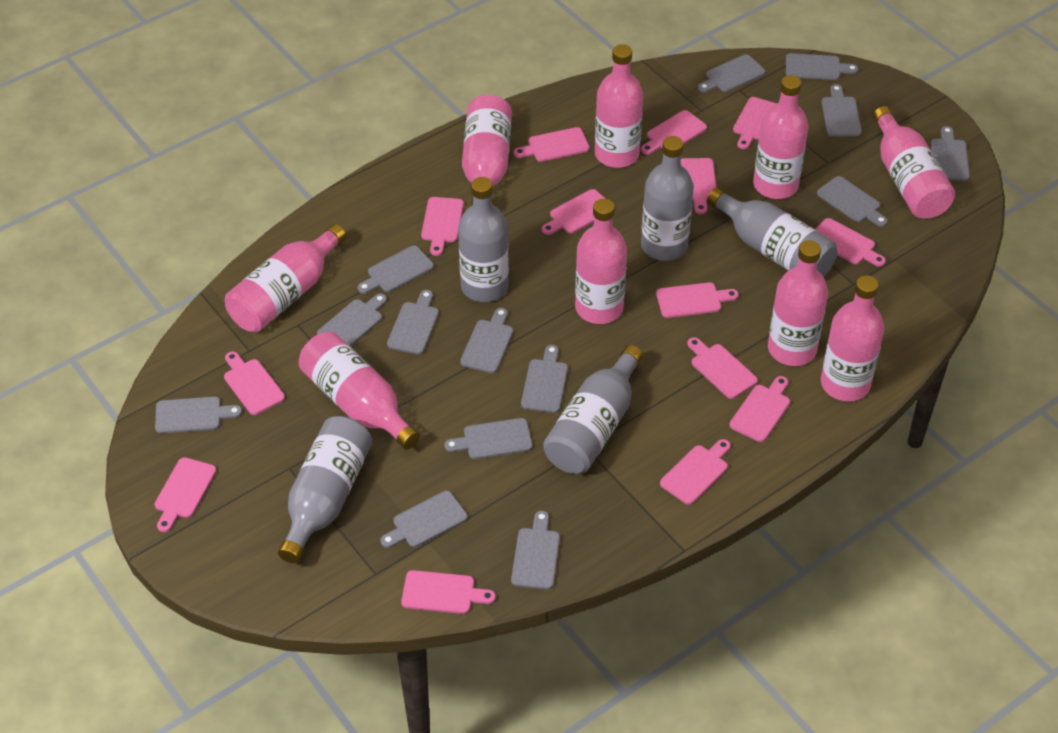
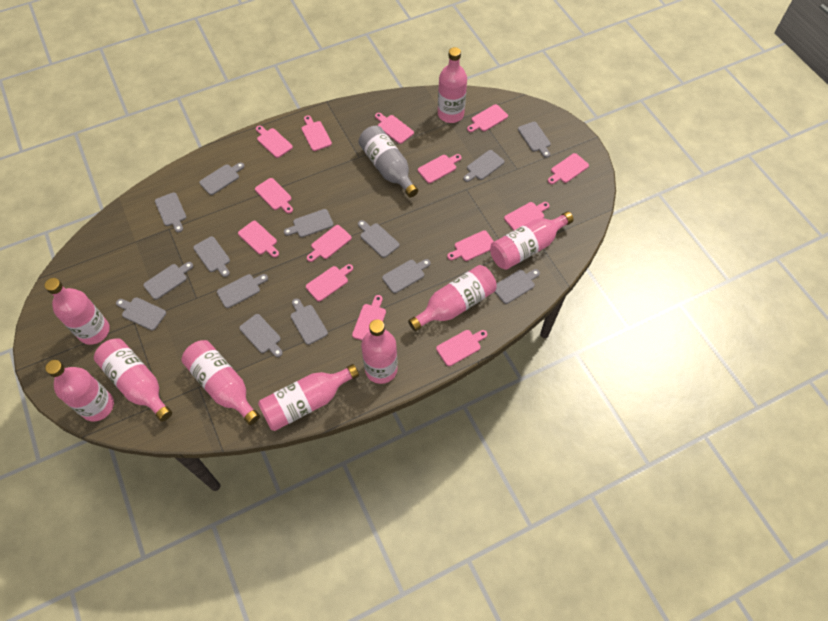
grey bottle: [278,416,372,563] [458,177,509,302] [543,345,643,474] [641,136,694,261] [707,187,838,277] = 5 -> [358,126,418,197] = 1

